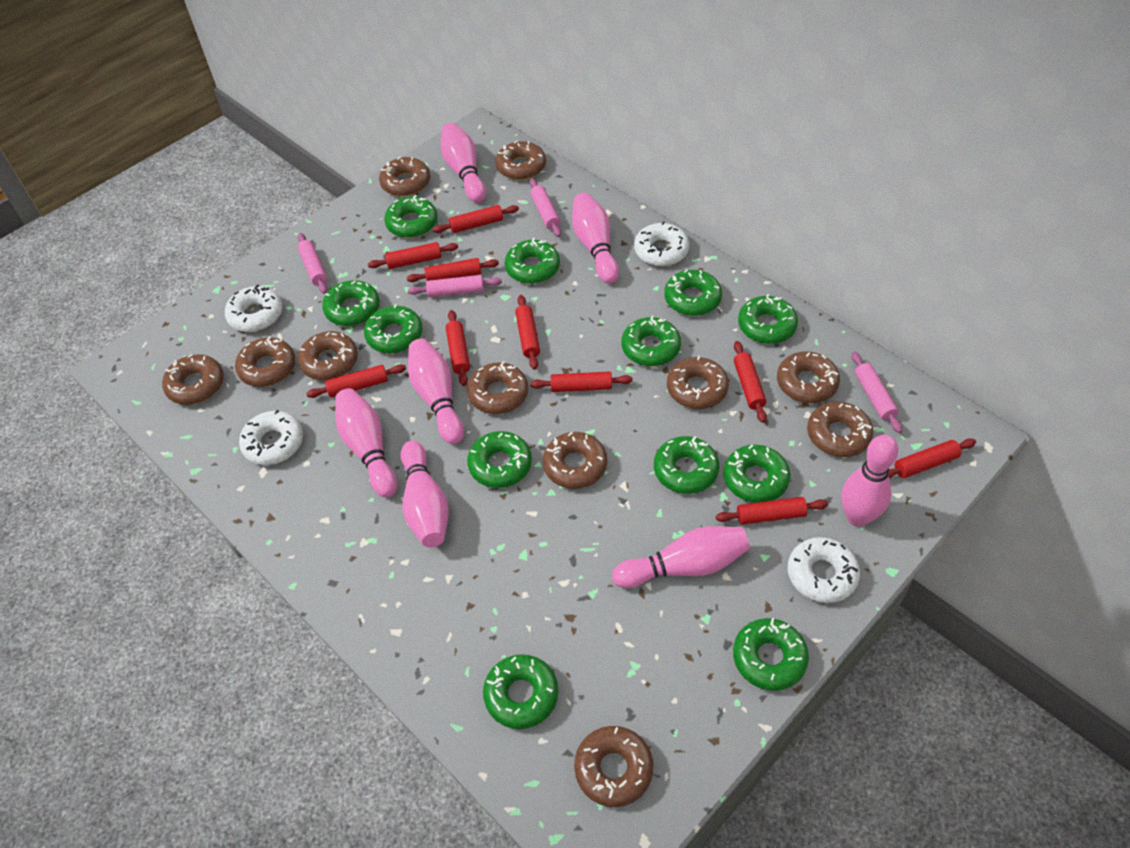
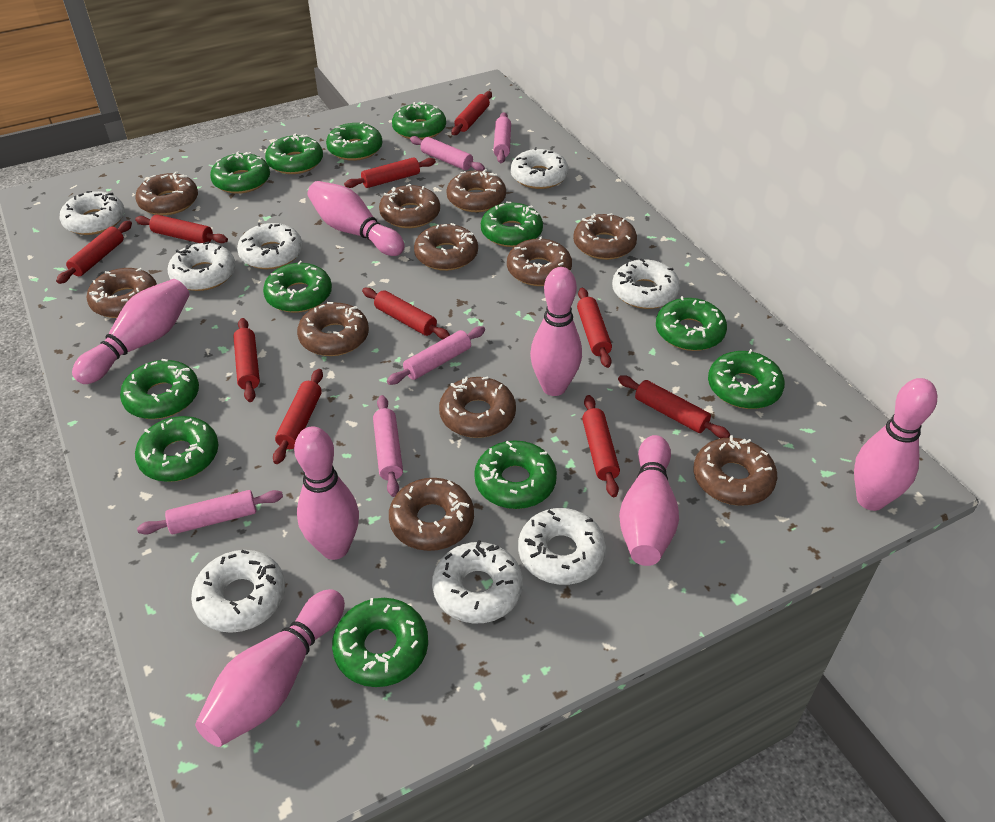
pink rolling pin: [297,233,328,294] [408,275,502,297] [530,179,561,237] [852,352,902,433] = 4 -> [137,490,283,534] [373,395,403,497] [387,326,485,385] [410,136,485,171] [493,112,511,163] = 5
white donut: [225,284,283,332] [239,410,303,465] [634,221,689,266] [788,537,860,603] = 4 -> [59,191,125,235] [168,241,236,291] [191,550,285,633] [237,223,303,269] [432,540,523,623] [511,147,568,189] [518,508,606,585] [612,258,680,309] = 8

